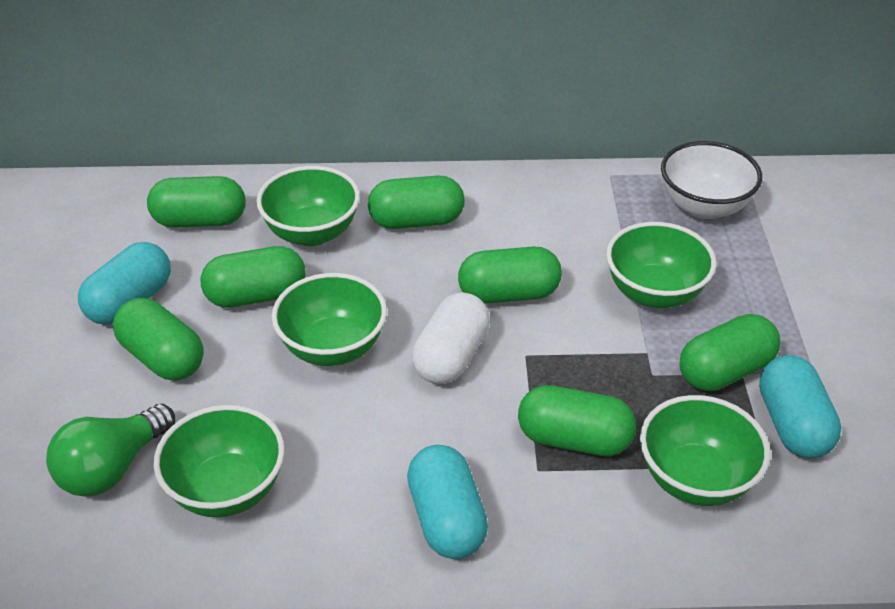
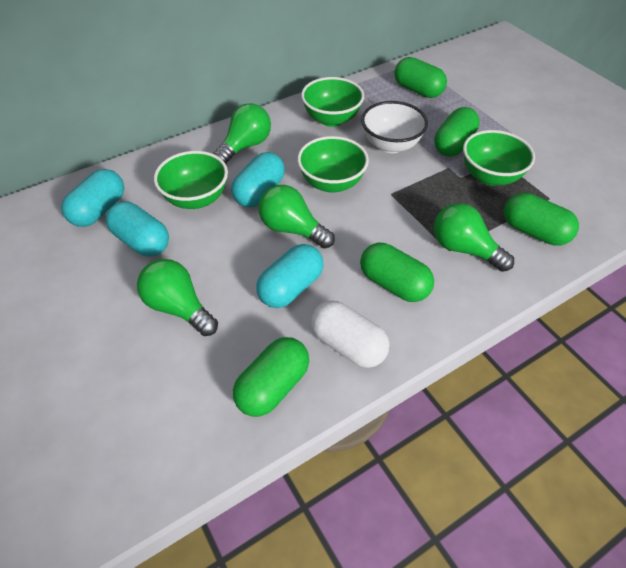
green bowl: [153,405,285,517] [256,166,360,246] [272,273,387,366] [606,222,716,308] [640,395,770,506] = 5 -> [154,151,228,209] [297,136,369,193] [301,77,364,127] [463,130,535,186] = 4
green capsule: [113,298,204,381] [147,176,246,228] [201,246,306,308] [368,176,465,229] [458,246,562,304] [518,385,636,456] [680,314,780,391] = 7 -> [233,337,309,417] [360,243,434,302] [394,57,447,98] [434,107,480,156] [504,193,579,246] = 5
green light bulb: [46,404,175,497] = 1 -> [137,259,218,336] [213,103,271,164] [258,185,335,249] [434,203,514,272] = 4
turquoise capsule: [78,242,171,325] [407,445,488,559] [759,355,841,458] = 3 -> [61,169,124,227] [106,201,169,257] [231,152,285,207] [256,244,324,308] = 4

